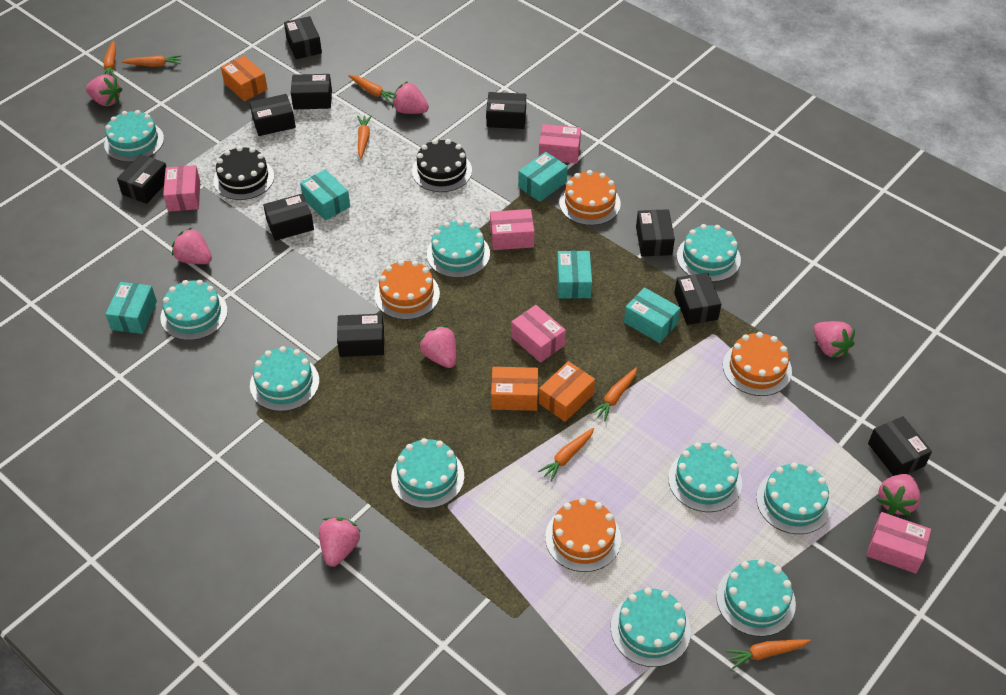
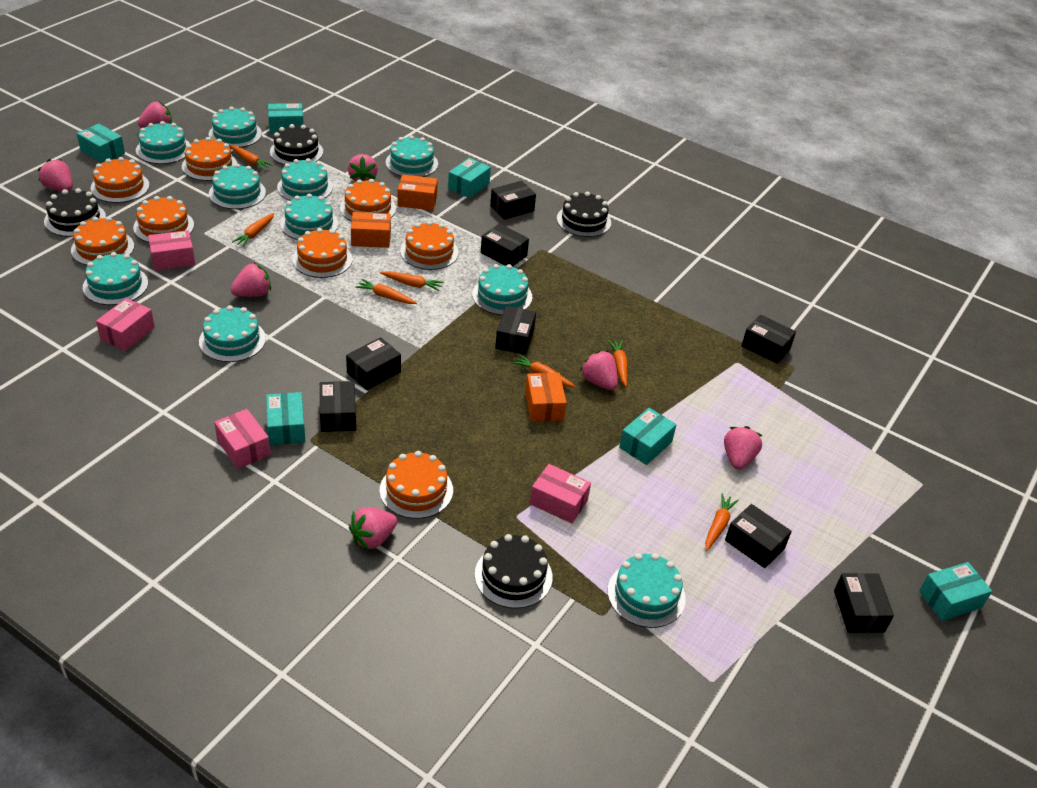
black box: [117,154,166,204] [249,94,296,136] [263,194,314,241] [284,16,322,59] [291,74,332,109] [337,314,384,357] [486,92,526,129] [636,209,675,256] [674,272,721,325] [868,416,932,476] = 10 -> [320,381,356,432] [346,337,401,390] [481,224,529,267] [490,181,536,220] [495,306,536,355] [725,504,792,568] [742,314,796,364] [834,573,894,633] = 8
black cake: [213,146,274,200] [412,139,472,192] = 2 -> [44,188,106,237] [270,124,323,165] [475,534,553,609] [557,192,611,237] = 4
orange cake: [374,260,440,320] [545,498,621,572] [559,170,621,226] [723,332,792,396] = 4 -> [71,217,134,265] [91,157,150,203] [133,196,194,243] [182,137,237,181] [292,228,353,278] [340,179,396,221] [380,451,453,519] [400,221,459,270] = 8
pink box: [163,165,200,212] [490,209,534,250] [511,305,566,363] [539,124,581,164] [867,512,931,573] = 5 -> [96,298,155,351] [148,230,195,271] [214,409,271,469] [530,464,591,523] = 4
turquoise box: [105,282,157,334] [300,169,350,221] [518,152,568,202] [557,251,592,299] [624,287,680,343] = 5 -> [77,124,125,163] [266,392,305,445] [268,103,304,134] [448,158,491,198] [619,408,676,465] [919,562,992,621] = 6

